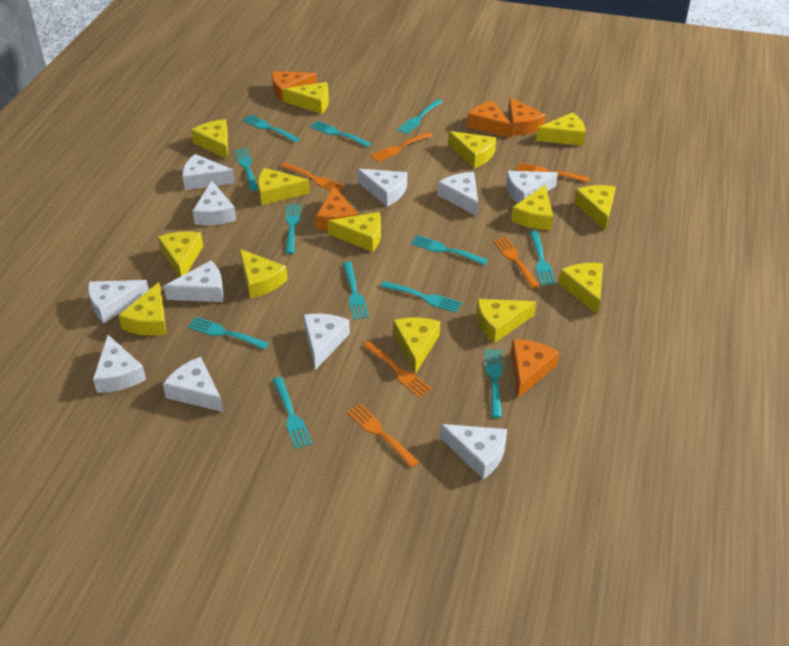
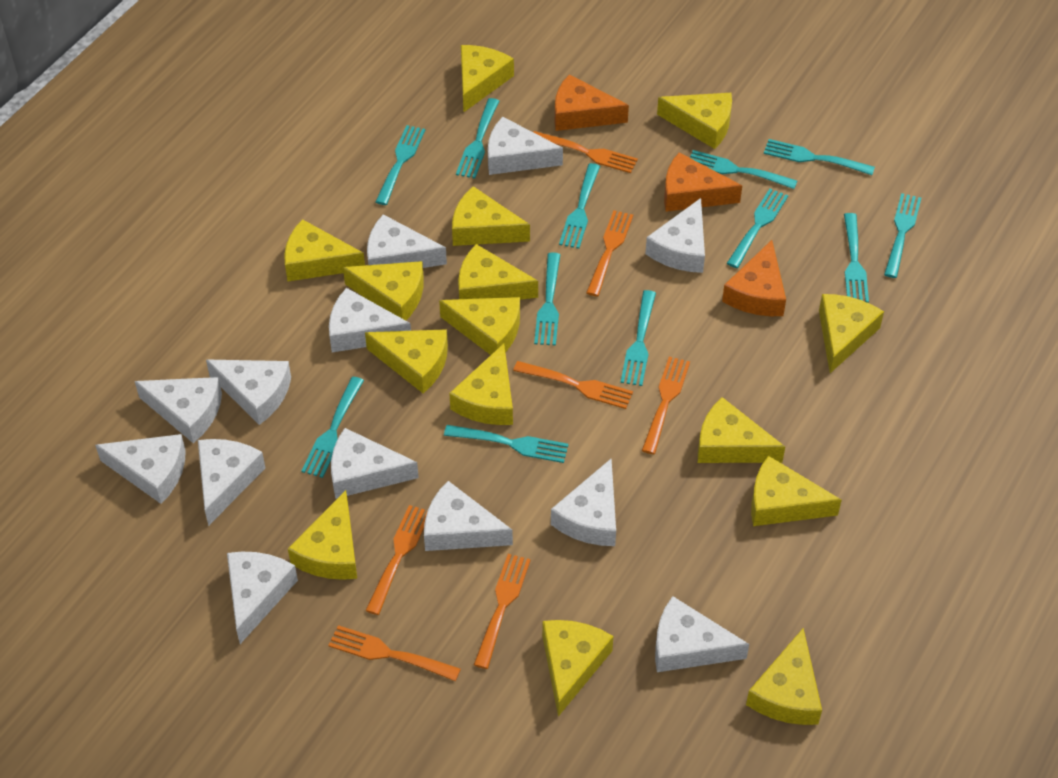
orange cheese: [272,71,317,102] [316,186,358,231] [467,101,512,138] [508,97,546,136] [511,339,559,398] = 5 -> [555,74,629,131] [664,152,742,212] [722,240,786,316] = 3
orange fork: [280,162,345,191] [347,404,419,468] [363,341,432,398] [370,132,433,162] [493,237,540,289] [516,162,590,183] = 6 -> [328,625,461,681] [365,505,428,615] [474,554,531,669] [513,361,633,409] [533,131,638,173] [586,210,633,297] [642,356,690,454] = 7
white cheese: [88,280,149,323] [93,335,146,393] [163,357,224,412] [164,261,224,302] [183,154,235,190] [193,181,236,225] [303,314,350,370] [357,169,407,207] [438,172,478,216] [440,424,507,479] [506,171,558,203] = 11 -> [95,434,186,504] [135,377,222,443] [198,439,265,526] [206,360,291,425] [227,552,298,644] [329,288,411,353] [331,428,419,499] [367,214,447,268] [424,481,513,551] [488,117,563,175] [551,458,616,546] [645,198,705,273] [655,596,749,672] = 13
yellow cheese: [118,282,166,336] [158,232,203,277] [191,119,228,159] [240,249,288,298] [258,168,310,205] [283,82,329,114] [327,212,381,252] [393,317,440,374] [448,131,496,168] [476,299,536,343] [511,185,553,230] [536,112,586,146] [559,263,603,315] [574,185,616,230] = 14 -> [284,219,365,281] [288,490,357,580] [343,261,424,320] [365,329,448,394] [439,297,520,355] [449,344,513,425] [452,186,530,246] [458,244,538,300] [461,45,514,113] [542,620,613,717] [657,93,732,149] [698,397,785,463] [746,628,822,725] [751,456,842,526] [819,294,884,373] = 15

